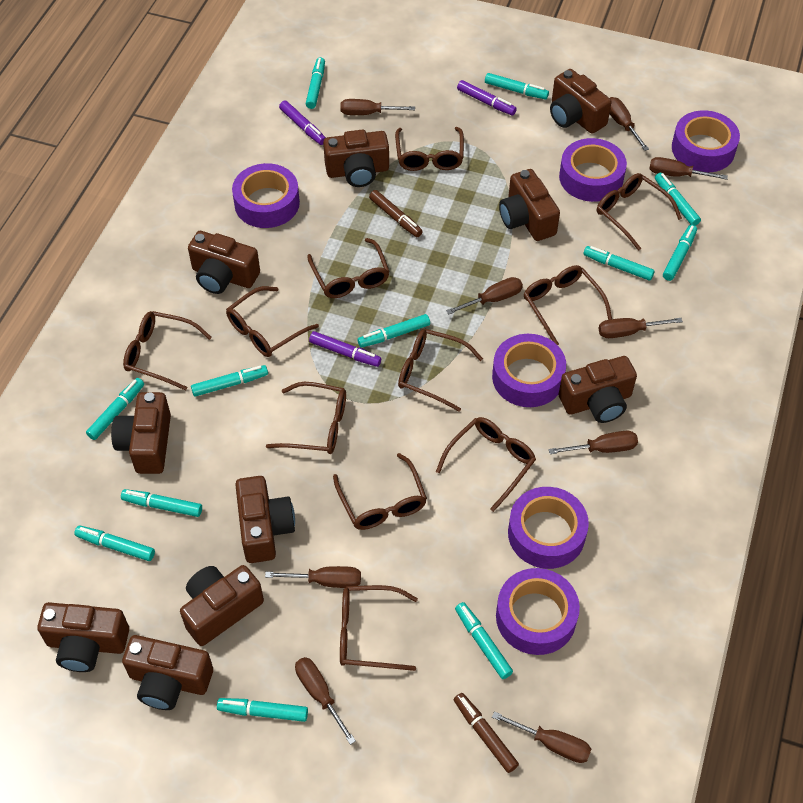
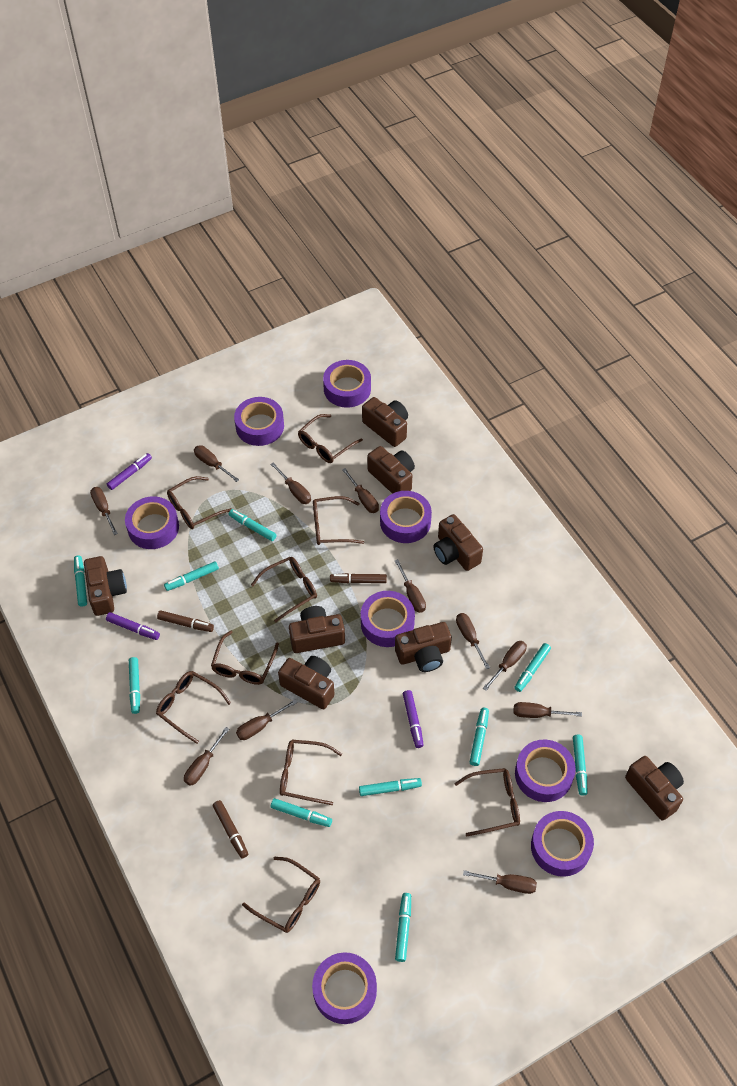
brown camera: [37,602,129,672] [111,392,171,474] [122,635,213,710] [180,565,264,646] [188,231,260,294] [235,476,295,563] [323,130,389,187] [499,169,560,241] [550,69,612,134] [559,356,637,423] = 10 -> [84,556,127,616] [278,656,335,709] [289,606,345,653] [362,397,408,447] [367,446,415,494] [395,622,452,672] [433,514,483,571] [625,756,684,820] = 8
brown glasses: [123,311,212,391] [226,286,319,357] [266,382,346,454] [307,238,390,298] [333,453,427,530] [340,585,418,671] [395,127,464,171] [398,329,483,412] [436,417,536,512] [524,265,612,345] [597,173,682,251] = 11 -> [156,671,231,744] [167,476,232,529] [211,631,279,685] [242,857,320,933] [251,557,317,622] [280,740,342,805] [298,414,363,463] [313,496,365,545] [454,768,520,836] = 9
brown marker: [369,190,423,237] [454,693,519,773] = 2 -> [157,611,214,632] [213,800,248,859] [330,573,387,583] = 3
brown screwdriver: [265,566,361,588] [295,657,356,745] [340,99,415,115] [446,277,523,315] [492,711,591,763] [549,431,638,454] [599,318,683,338] [609,97,649,151] [649,157,728,180] = 9 -> [90,487,118,535] [184,727,229,786] [194,445,239,482] [236,699,297,740] [270,462,311,504] [342,468,379,513] [395,559,426,613] [456,613,490,669] [463,870,537,894] [483,641,527,691] [513,702,582,718] = 11
purple tape: [232,163,300,228] [492,334,566,407] [496,568,580,655] [508,487,589,569] [559,138,627,202] [672,110,740,172] = 6 -> [125,497,179,549] [234,397,284,446] [312,952,377,1024] [323,360,371,408] [361,591,415,647] [380,491,432,543] [515,740,576,802] [531,811,594,877] = 8
turquoise marker: [74,525,155,561] [86,378,144,440] [121,489,202,517] [191,365,268,397] [217,698,308,722] [306,57,325,109] [358,314,430,348] [455,602,513,679] [485,73,549,99] [584,246,655,281] [655,173,701,226] [663,225,697,281] = 12 -> [74,555,87,607] [129,657,140,714] [164,561,219,591] [229,509,277,541] [271,798,332,827] [359,778,422,796] [395,893,411,962] [470,708,489,766] [514,643,551,692] [573,735,587,796] = 10

